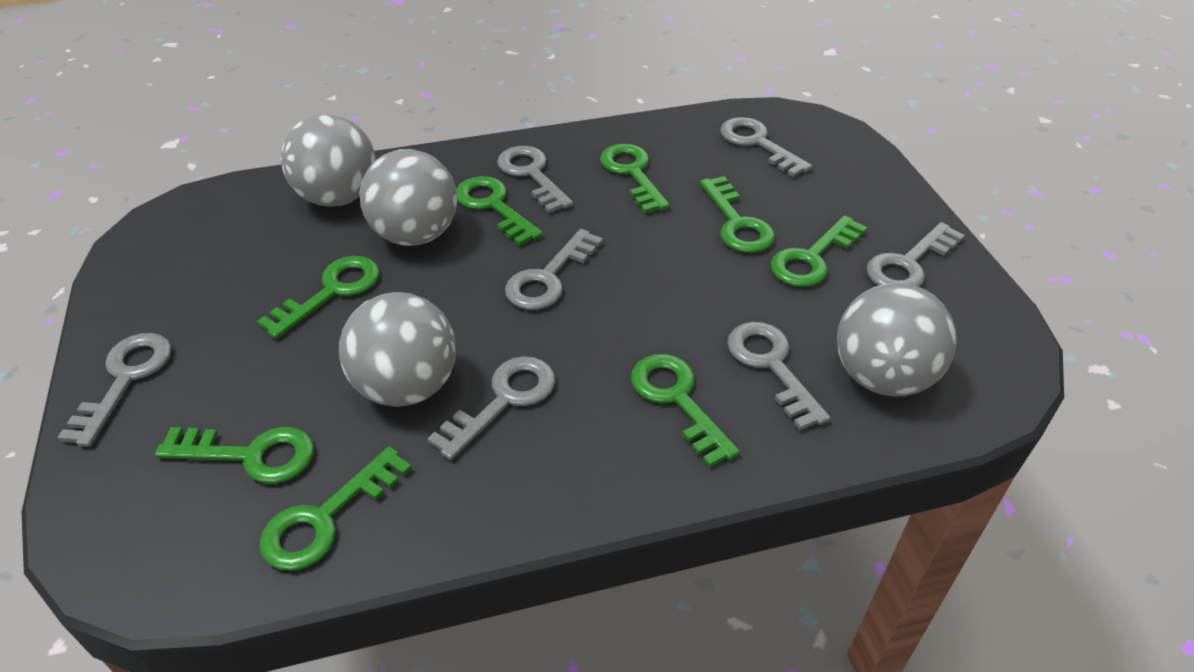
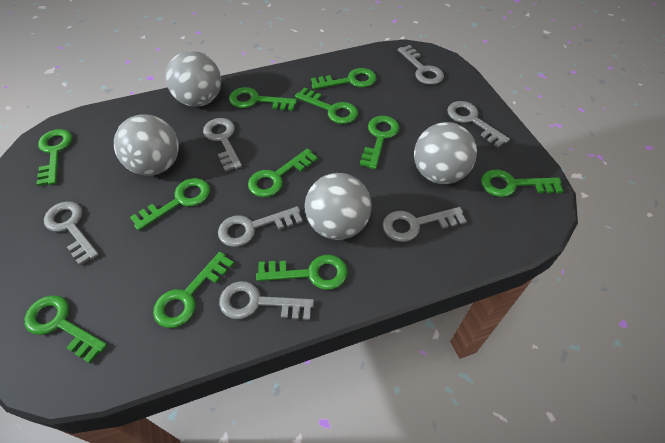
green key: [155,427,314,484] [257,256,380,339] [259,446,412,571] [456,176,543,246] [600,144,670,213] [631,354,740,468] [700,176,775,253] [771,215,867,287] = 8 -> [24,295,107,363] [37,129,72,186] [130,178,210,231] [153,252,234,328] [229,87,297,111] [248,148,318,197] [256,255,348,290] [295,88,358,124] [311,68,377,90] [360,116,399,169] [481,170,563,197] = 11

